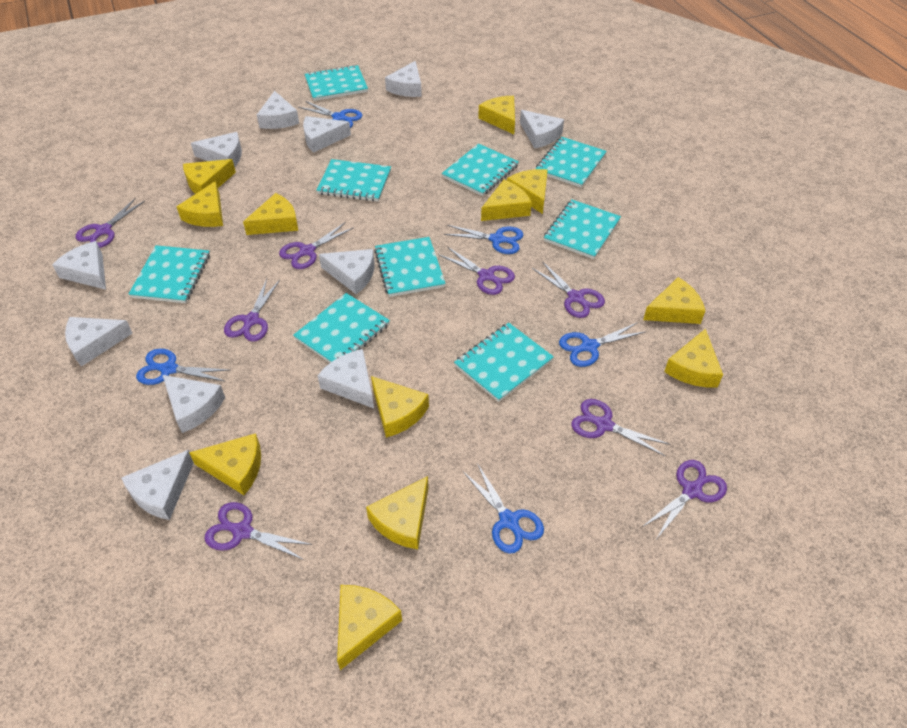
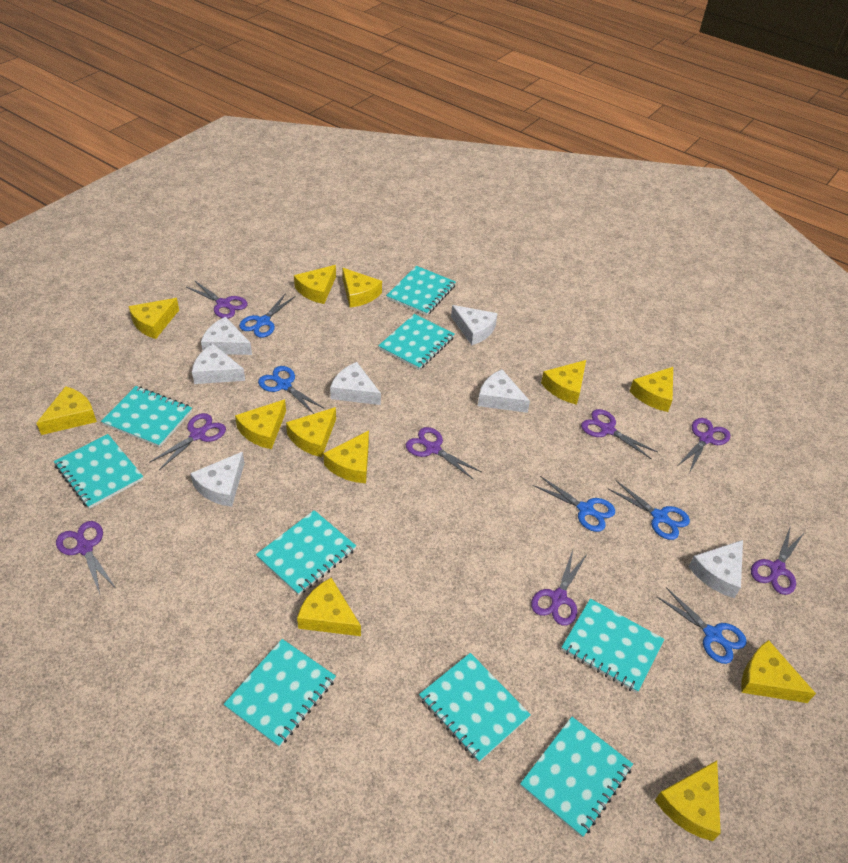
white cheese: [52,241,106,290] [65,317,133,367] [122,450,194,520] [163,375,225,433] [191,132,242,167] [257,91,299,129] [303,116,351,153] [318,349,374,408] [319,249,375,294] [385,61,422,97] [520,110,564,148] = 11 -> [190,452,245,507] [192,344,245,384] [201,317,252,355] [330,362,381,405] [451,305,498,345] [478,369,530,413] [689,540,743,598] = 7

